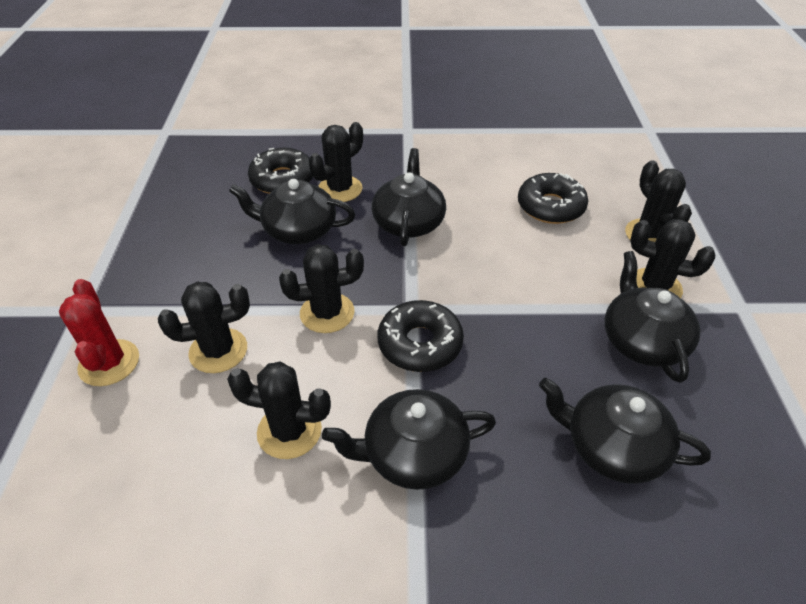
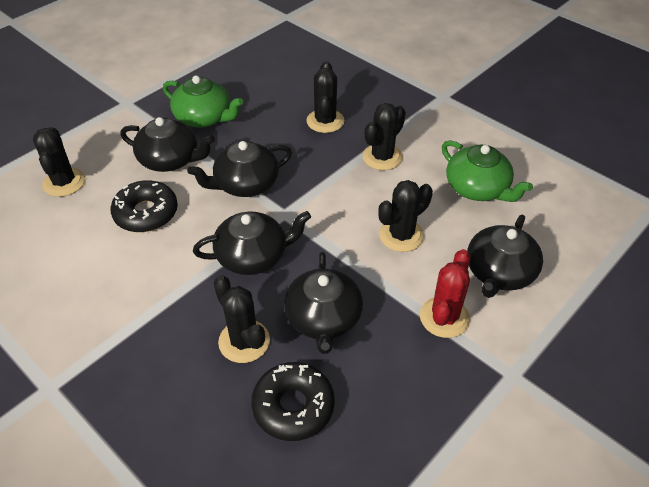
black cactus: [158,282,250,373] [227,362,331,459] [279,244,364,333] [309,122,363,202] [625,160,692,242] [630,219,715,298] = 6 -> [33,127,85,197] [213,275,270,363] [306,61,345,133] [363,103,406,170] [378,180,433,252] = 5
black donut: [248,148,313,194] [378,300,464,372] [518,173,588,224] = 3 -> [110,180,178,232] [251,362,335,441] = 2
green teapot: none = 0 -> [163,75,244,128] [442,140,533,202] = 2

